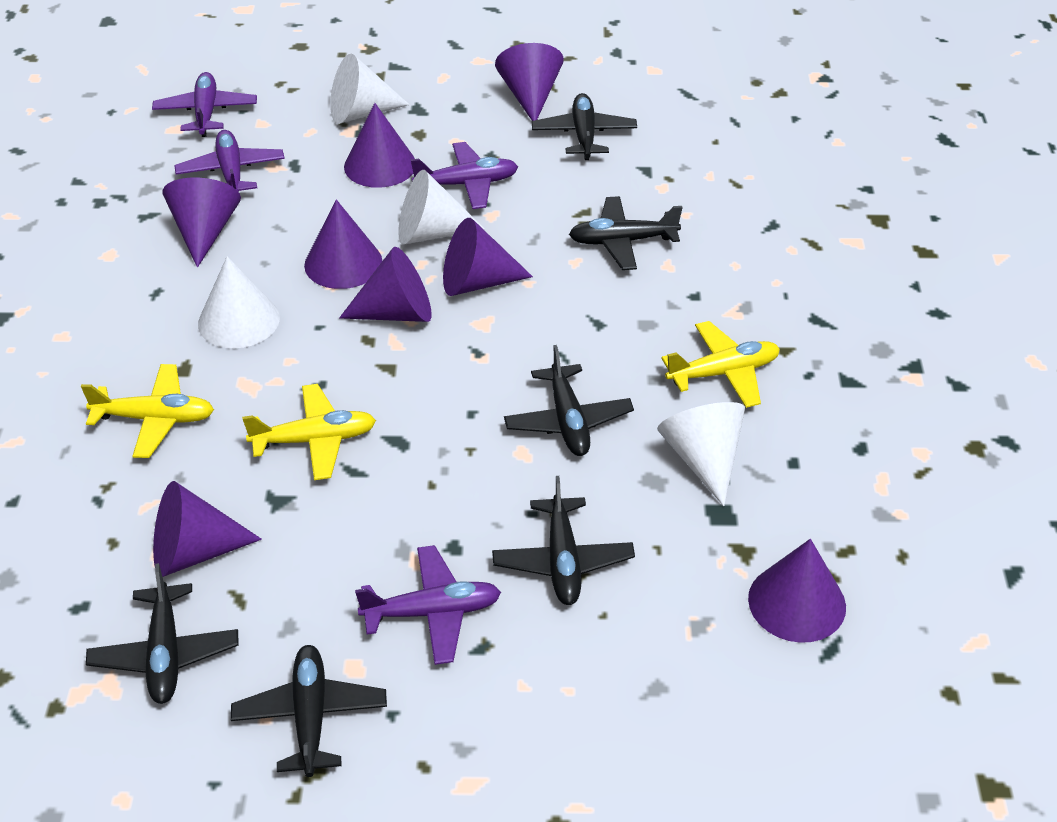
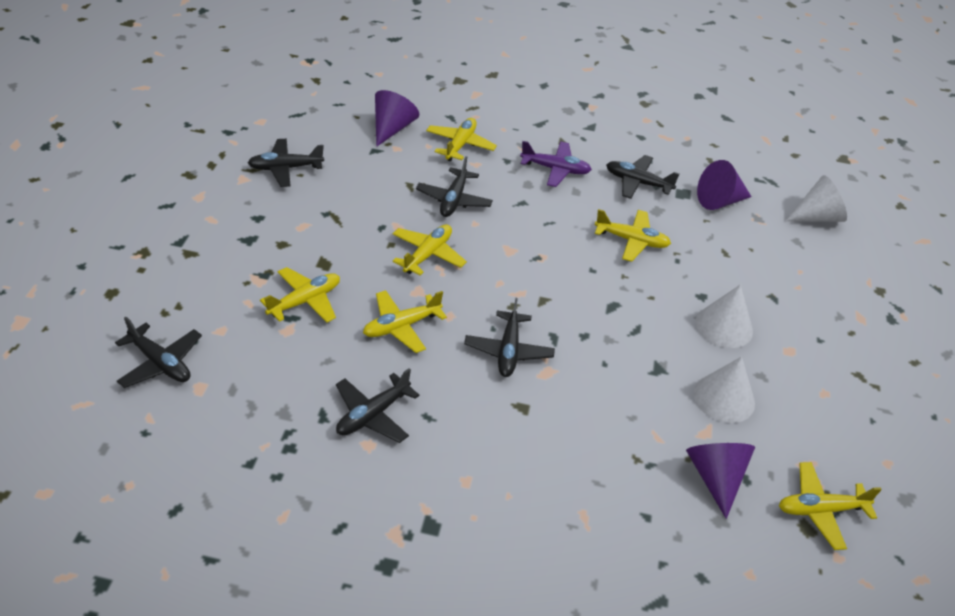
purple cone: [153,481,262,577] [163,178,241,268] [304,199,383,289] [339,247,432,322] [344,103,415,188] [443,218,533,296] [495,43,564,121] [748,539,846,643] = 8 -> [375,90,419,147] [686,443,755,519] [697,160,752,210] = 3
purple plane: [152,72,257,137] [174,130,285,192] [355,545,501,665] [411,142,518,209] = 4 -> [520,141,592,187] = 1
white cone: [198,256,280,348] [330,54,410,124] [398,170,485,245] [657,402,745,506] = 4 -> [693,357,755,423] [696,285,753,348] [785,175,847,222] = 3
yellow plane: [81,364,214,458] [242,384,376,480] [661,321,780,408] = 3 -> [260,267,340,323] [363,290,447,353] [393,224,467,276] [426,118,497,161] [595,209,671,262] [779,462,882,550] = 6

